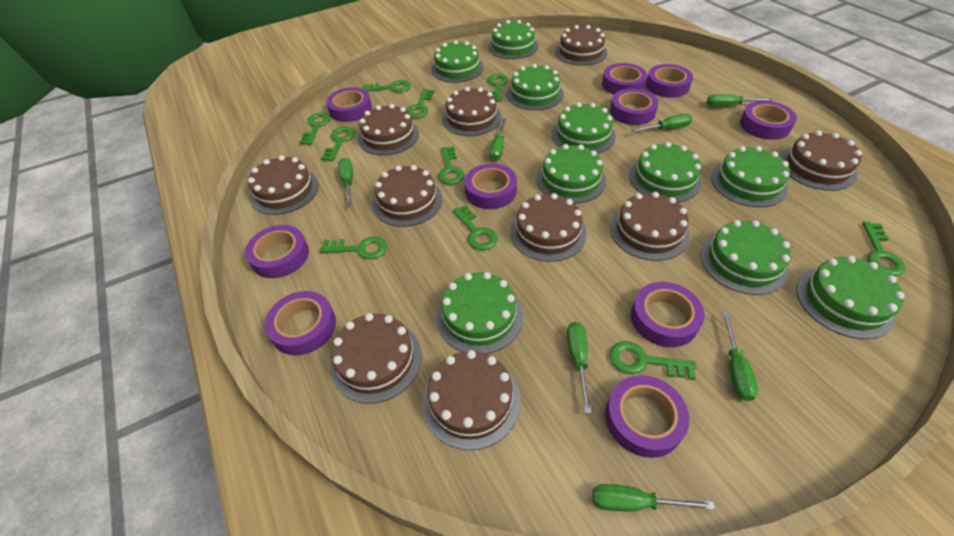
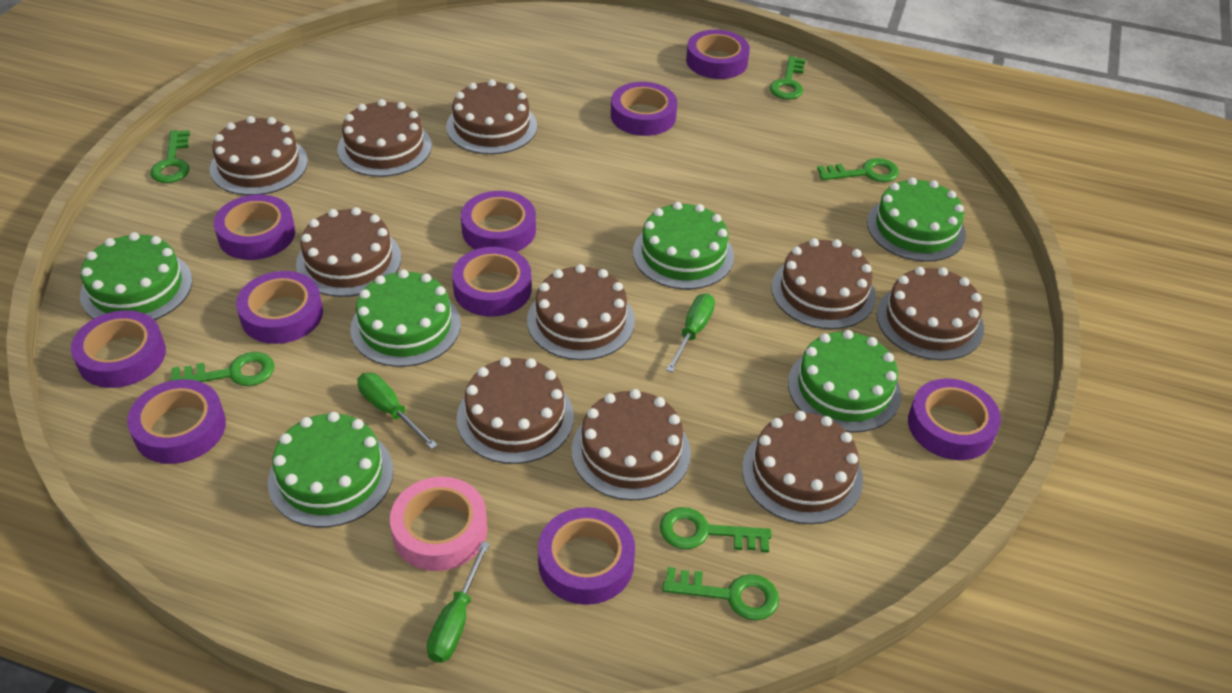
green cake: [431,40,484,83] [436,272,523,354] [488,20,538,59] [507,64,564,110] [536,144,606,204] [552,102,616,154] [629,142,702,202] [700,220,791,295] [711,146,790,207] [796,256,905,339] = 10 -> [80,232,192,320] [268,412,393,527] [350,270,461,367] [633,202,734,289] [788,330,901,433] [867,177,966,262] = 6
green key: [299,112,331,145] [320,236,387,259] [321,127,355,161] [363,80,411,92] [406,89,435,118] [438,146,464,185] [453,205,498,250] [487,74,509,102] [609,341,696,380] [862,221,905,276] = 10 -> [150,130,190,183] [169,352,274,386] [660,507,772,553] [662,567,779,620] [770,56,806,100] [817,158,899,182] = 6
green screwdriver: [338,158,353,206] [489,118,506,161] [567,322,592,413] [593,484,715,511] [630,114,692,133] [707,94,773,107] [722,312,758,401] = 7 -> [357,373,438,449] [427,542,490,663] [666,293,715,373] = 3
pink tape: none = 0 -> [390,477,487,571] = 1

